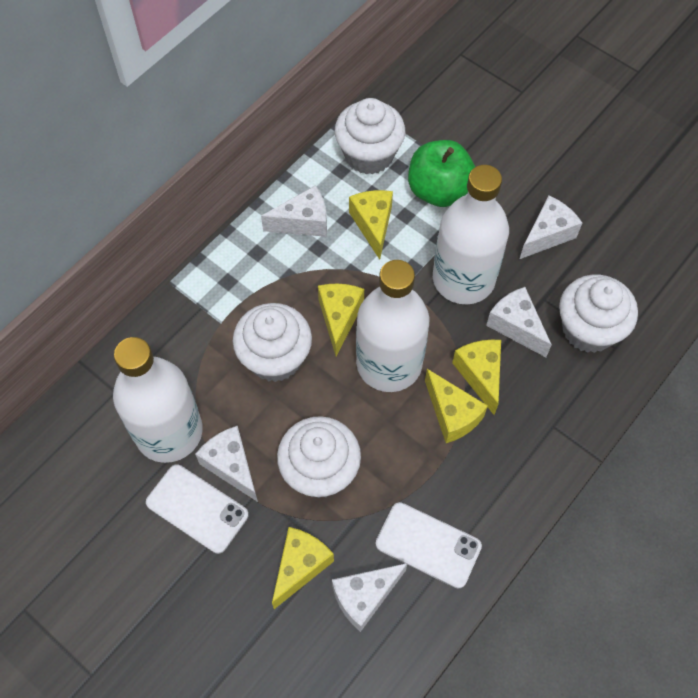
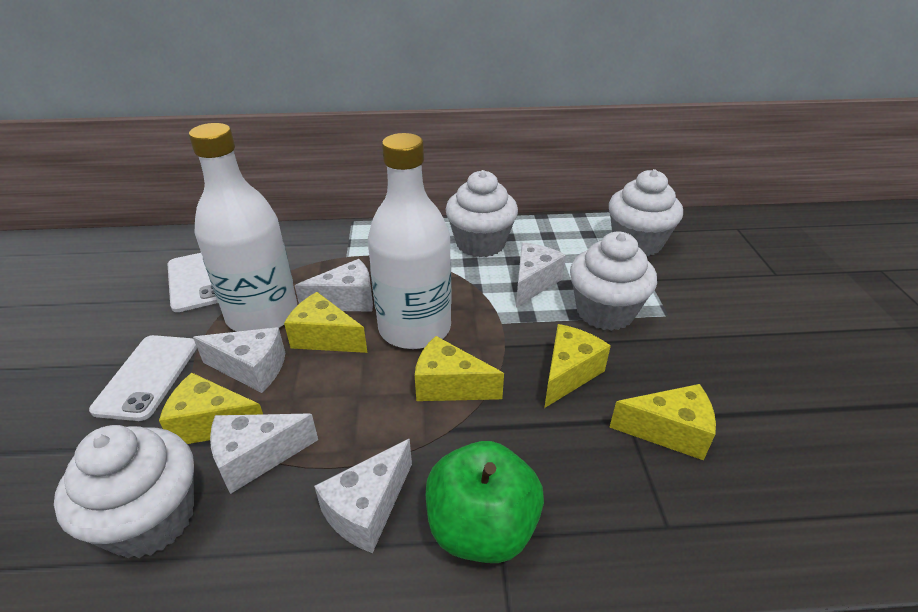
white bottle: [113,337,203,463] [356,260,429,392] [433,165,509,304] = 3 -> [189,123,297,332] [368,133,452,349] = 2

